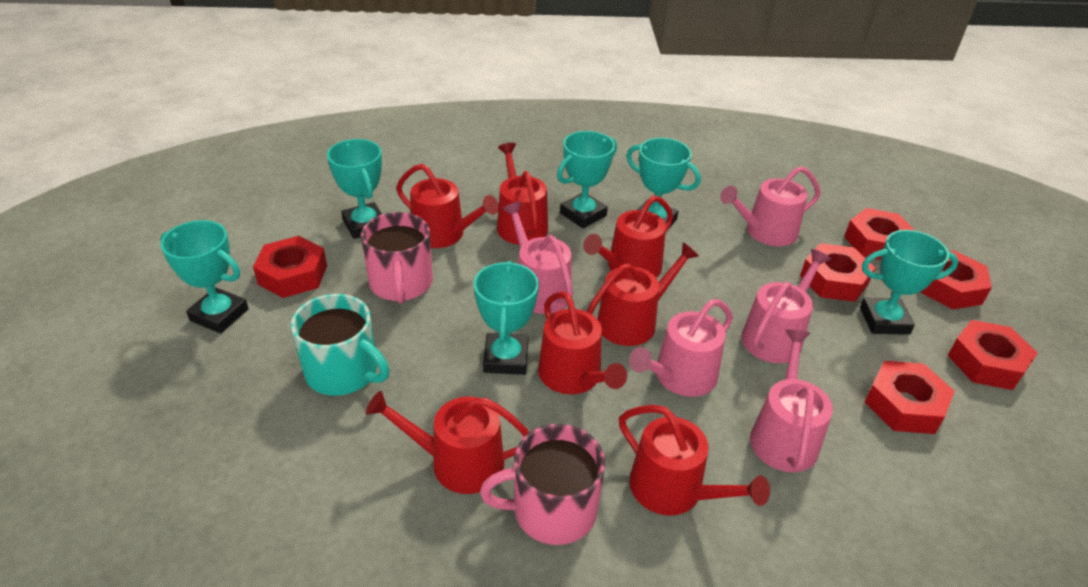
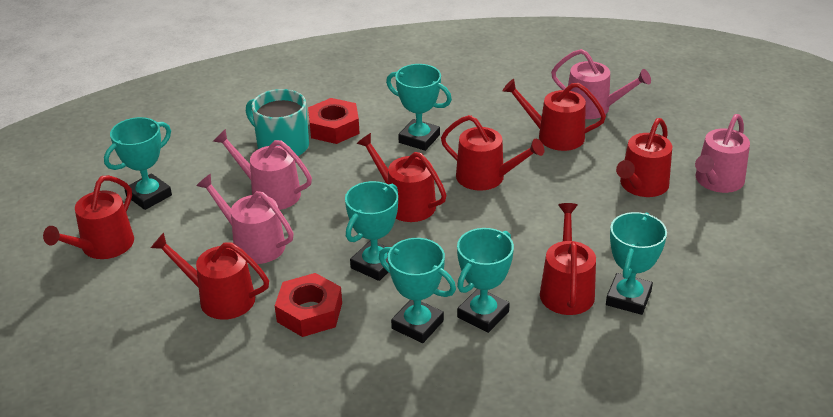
pink mug: [361,212,433,304] [480,424,606,545] = 2 -> none = 0
pink watering can: [502,201,573,314] [629,299,733,397] [720,166,821,246] [741,249,831,363] [750,329,833,472] = 5 -> [196,174,294,264] [213,129,312,210] [551,49,651,119] [695,114,750,193] = 4
red nut: [253,236,327,298] [800,243,876,302] [844,208,915,260] [865,361,955,434] [920,250,992,309] [948,320,1038,390] = 6 -> [275,273,342,337] [308,98,360,144] = 2

